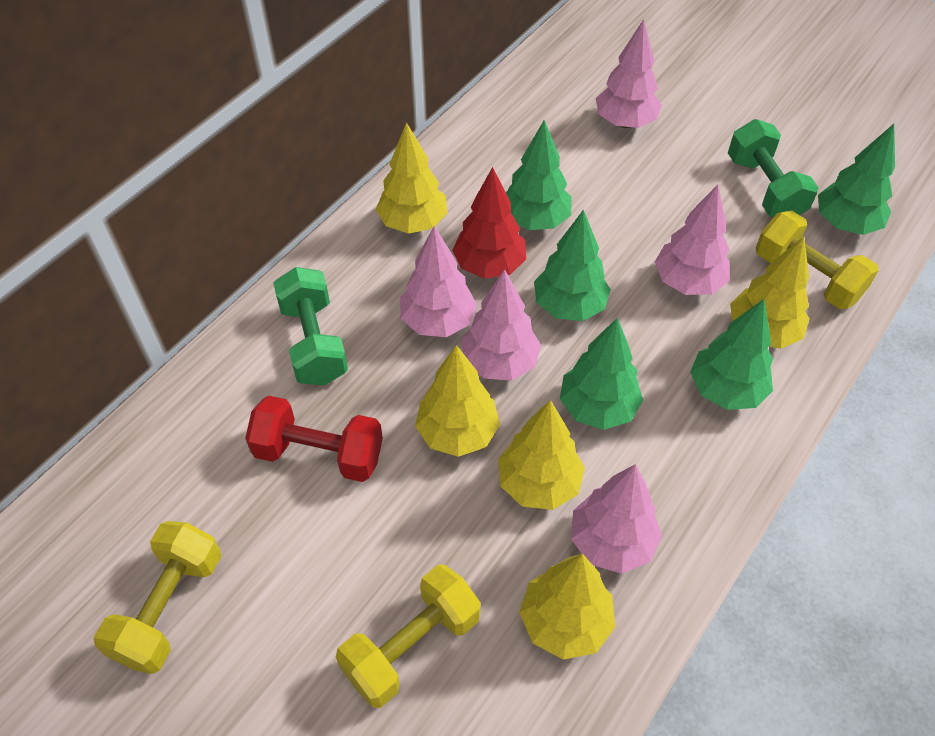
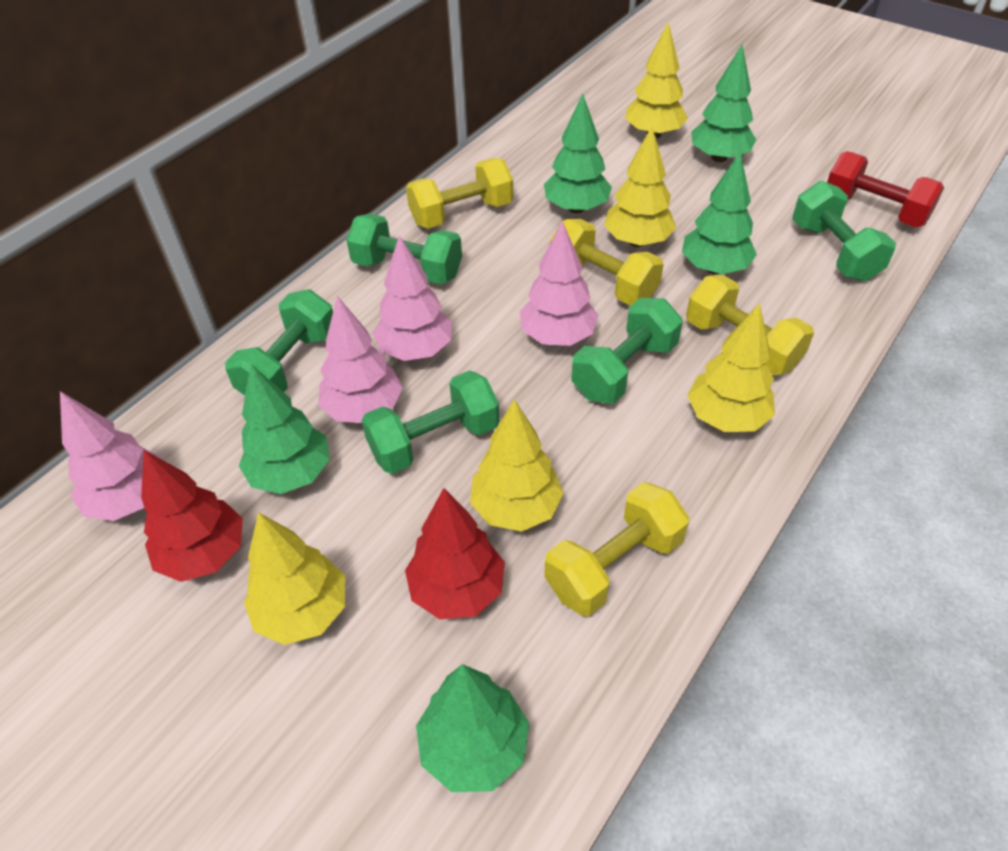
green dumbbell: [273,267,348,385] [728,119,818,217] = 2 -> [225,289,333,395] [346,214,462,284] [362,370,500,474] [571,298,683,404] [792,181,896,281] = 5
pink tree: [400,226,477,337] [461,269,541,381] [571,464,662,574] [596,19,662,128] [655,185,730,295] = 5 -> [60,391,162,521] [318,296,403,423] [373,235,452,361] [520,221,598,346] = 4
red tree: [452,167,526,279] = 1 -> [141,450,243,582] [405,488,505,619] = 2
yellow dumbbell: [93,521,221,674] [336,565,481,708] [755,211,879,309] = 3 -> [406,158,513,229] [544,482,689,616] [550,219,664,306] [686,275,814,375] = 4

